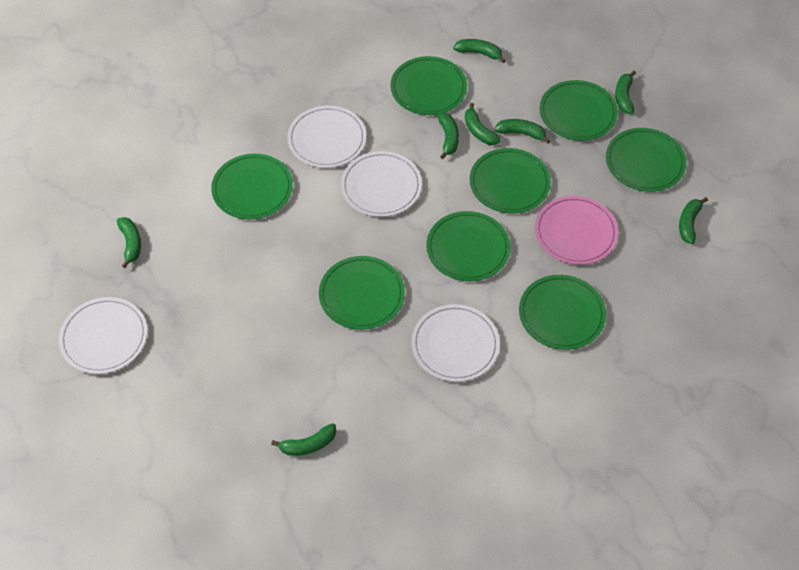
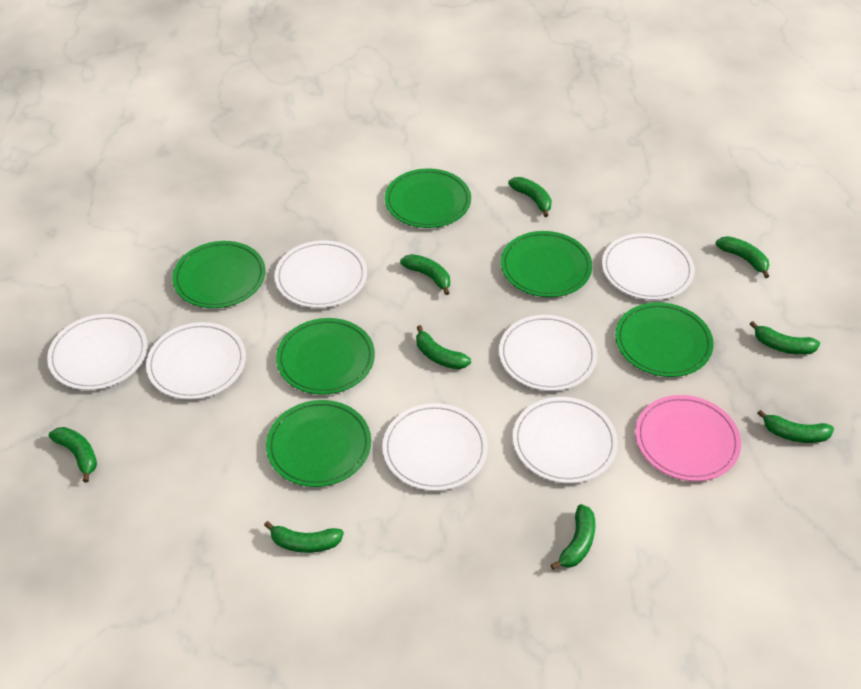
green banana: [117,217,141,268] [271,423,336,456] [438,113,459,159] [453,39,506,63] [465,103,501,145] [494,119,550,144] [615,71,636,114] [679,197,708,244] = 8 -> [49,427,97,482] [264,521,344,553] [400,254,450,295] [416,325,471,369] [508,177,552,217] [551,504,595,570] [716,236,769,278] [750,321,820,355] [757,410,834,443] = 9
green plate: [211,153,293,219] [319,256,405,330] [390,56,467,115] [426,211,510,281] [470,148,551,213] [519,275,606,350] [539,80,618,141] [606,128,686,192] = 8 -> [172,241,265,308] [266,400,371,487] [276,318,375,395] [385,168,471,228] [501,231,592,297] [615,302,714,377] = 6
white plate: [59,297,147,374] [287,106,366,168] [341,151,422,217] [411,304,500,382] = 4 -> [47,314,148,390] [146,322,246,399] [275,240,367,308] [382,403,488,491] [499,315,597,391] [513,397,618,483] [602,233,694,300] = 7

